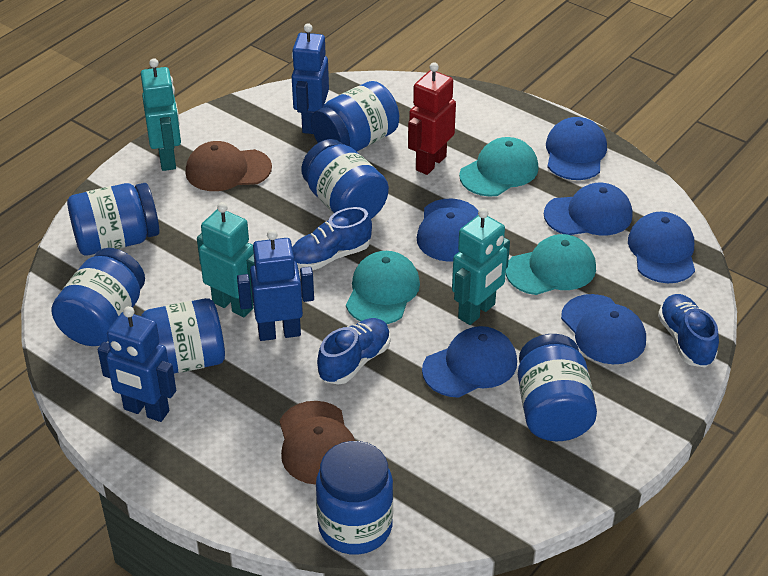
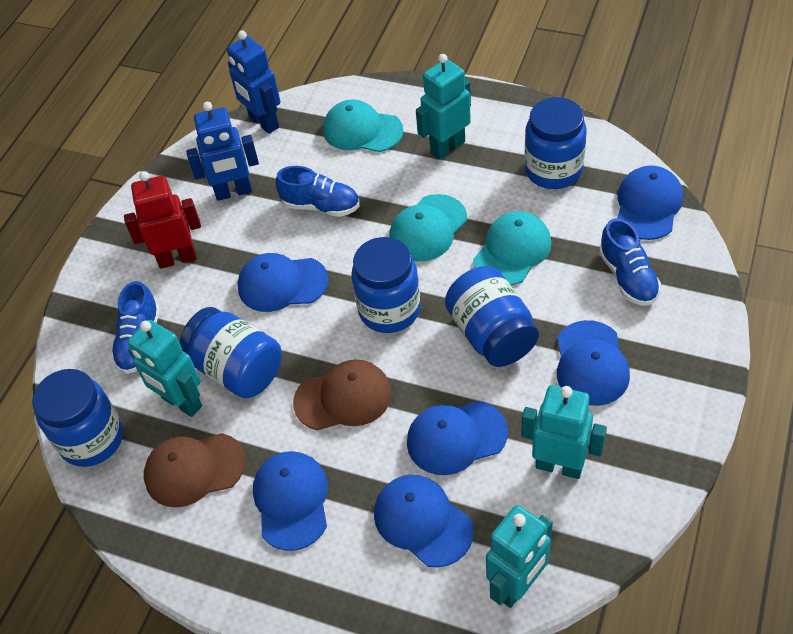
blue jar: [51,248,145,346] [67,183,160,256] [141,298,225,373] [301,139,389,219] [311,81,399,152] [316,441,393,555] [518,334,597,441] = 7 -> [32,369,123,467] [180,307,282,398] [351,237,421,333] [445,266,539,367] [524,97,587,189] = 5
blue robot: [98,306,176,422] [237,230,314,341] [292,23,329,134] = 3 -> [186,102,259,201] [227,30,280,134] = 2
turquoise robot: [141,58,181,171] [197,202,255,317] [452,208,510,325] = 3 -> [128,320,202,417] [416,54,471,159] [486,505,553,608] [521,385,607,479] = 4

